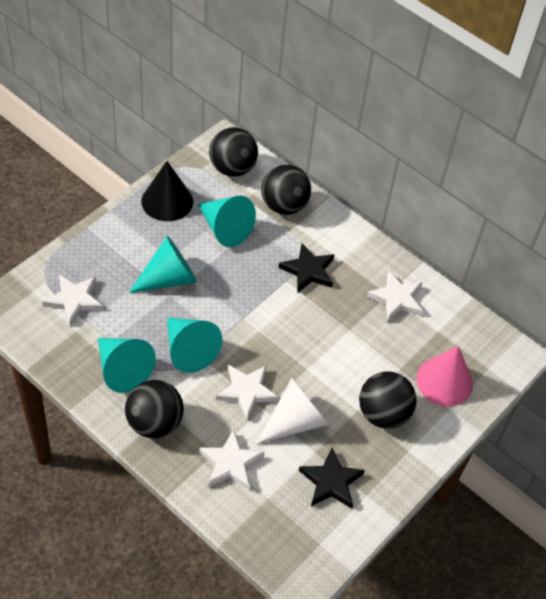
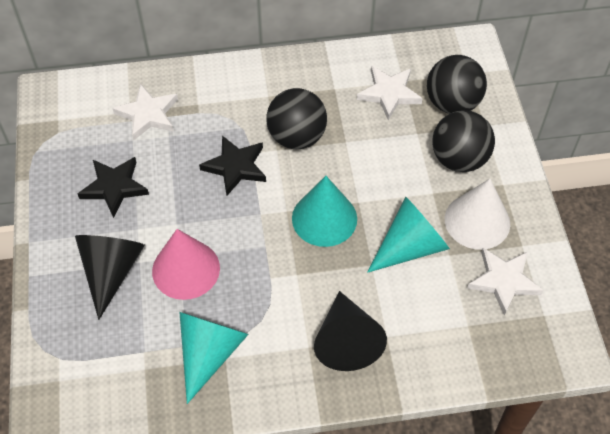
black ball: [125,380,184,438] [209,127,258,177] [261,165,311,215] [359,371,417,429] = 4 -> [266,88,327,149] [427,55,487,114] [432,110,495,172] = 3
black cone: [141,161,193,221] = 1 -> [75,235,145,320] [314,291,387,371] = 2
turquoise cone: [98,338,156,393] [129,236,197,293] [167,318,222,373] [198,196,256,247] = 4 -> [179,312,249,404] [292,176,357,247] [367,197,450,273] = 3
white star: [42,274,104,326] [199,429,265,490] [216,364,279,421] [367,271,423,322] = 4 -> [113,83,178,141] [357,66,423,120] [467,248,544,316] = 3

